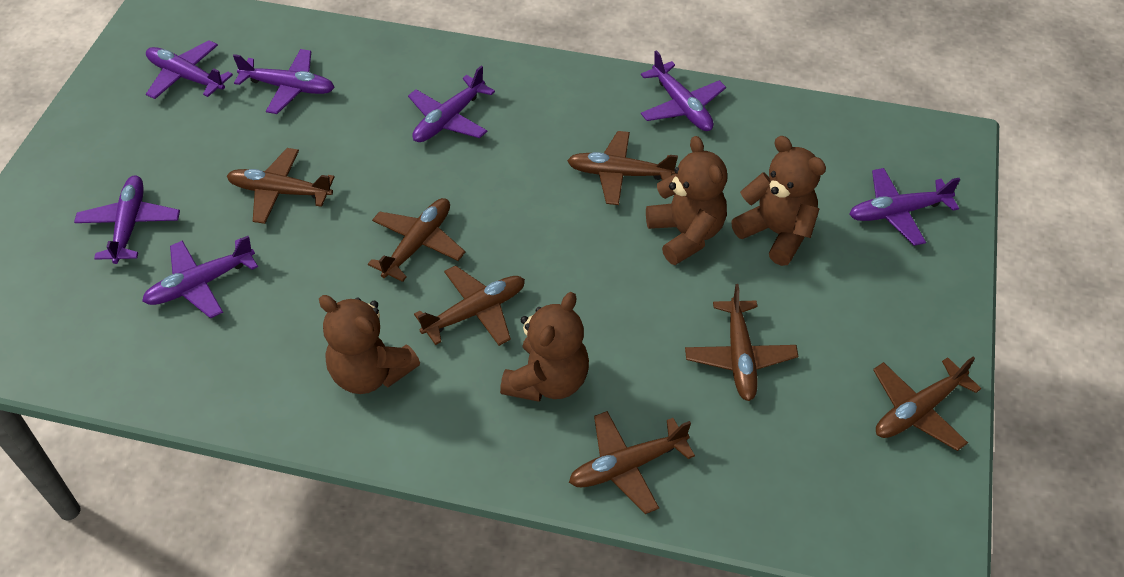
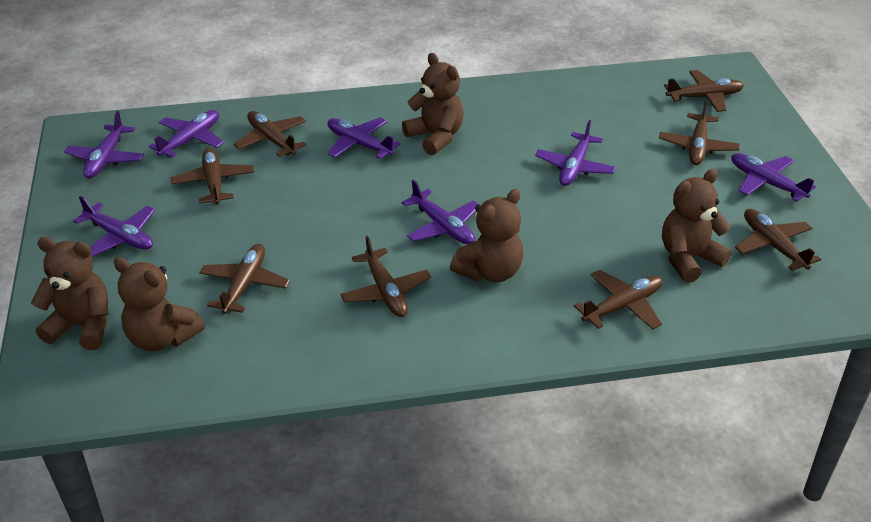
brown plane: [227,148,334,224] [368,198,465,282] [414,265,525,346] [567,131,678,205] [569,411,695,514] [685,284,798,401] [873,357,982,451] = 7 -> [171,148,254,205] [199,244,290,314] [234,111,306,157] [340,236,431,317] [574,270,663,329] [659,100,740,165] [664,70,744,112] [735,209,821,271] = 8
brown teddy bear: [319,295,420,394] [500,292,589,402] [646,136,727,265] [731,136,826,266] = 4 -> [31,237,109,350] [114,257,205,351] [402,53,464,155] [450,189,523,282] [662,169,732,283] = 5

